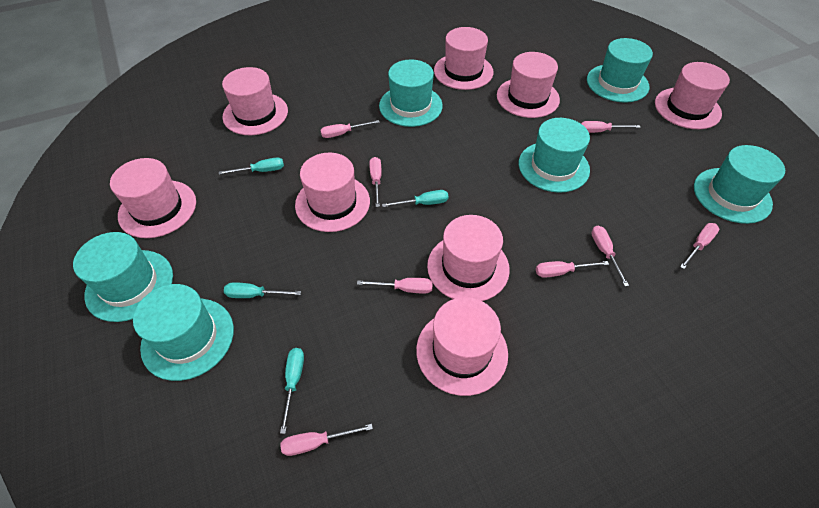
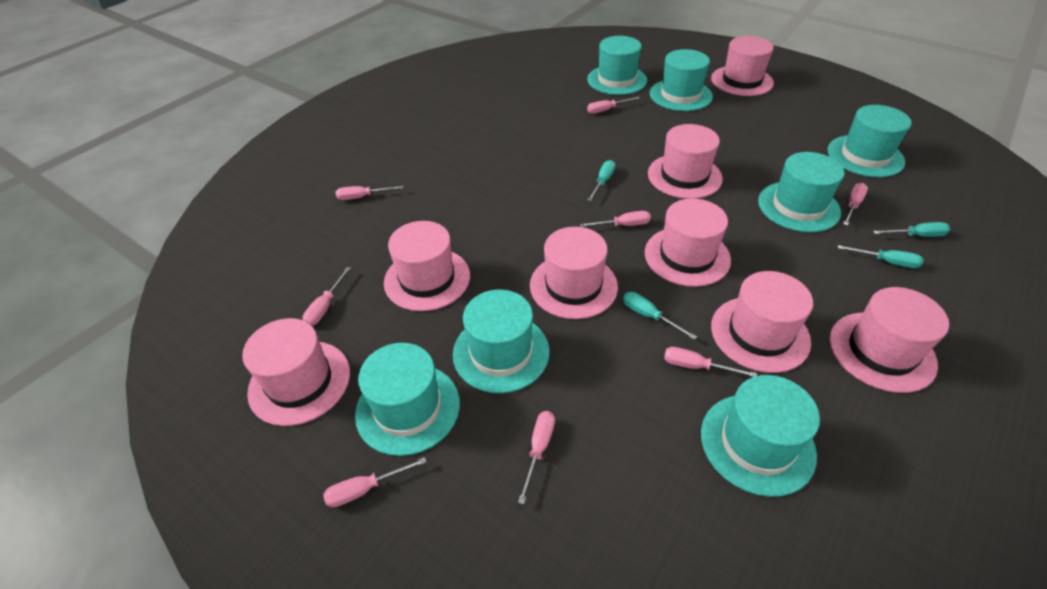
turquoise hat: [73,232,173,322] [133,284,234,381] [379,60,443,127] [519,118,590,193] [587,38,653,103] [694,145,785,224] = 6 -> [355,343,460,456] [453,290,550,393] [587,36,647,95] [650,49,713,111] [701,375,820,497] [758,152,844,232] [828,105,912,177] = 7

